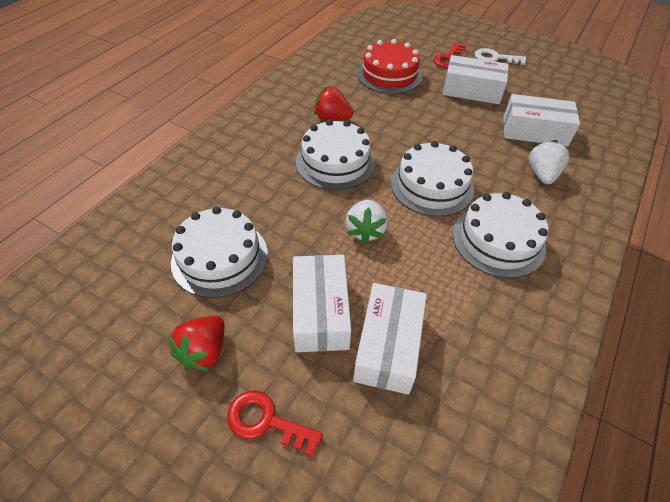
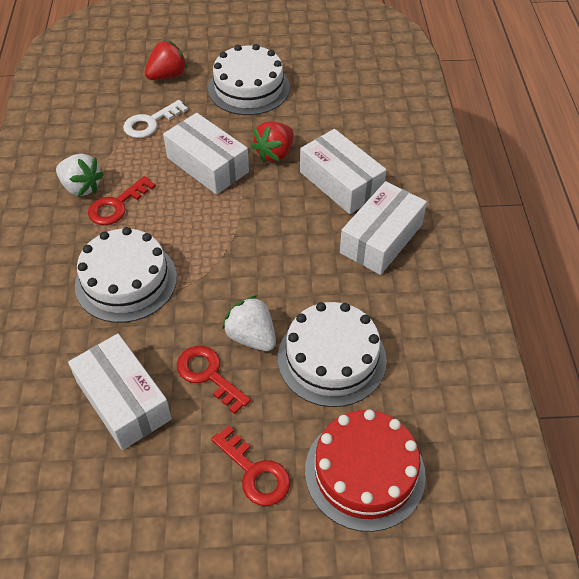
red key: [227,391,323,457] [434,42,466,68] = 2 -> [88,176,156,225] [177,346,251,414] [211,425,290,506] = 3
white cake: [171,207,268,298] [296,119,375,190] [391,141,474,217] [453,192,548,278] = 4 -> [75,227,177,323] [208,44,290,115] [278,302,387,407] = 3

